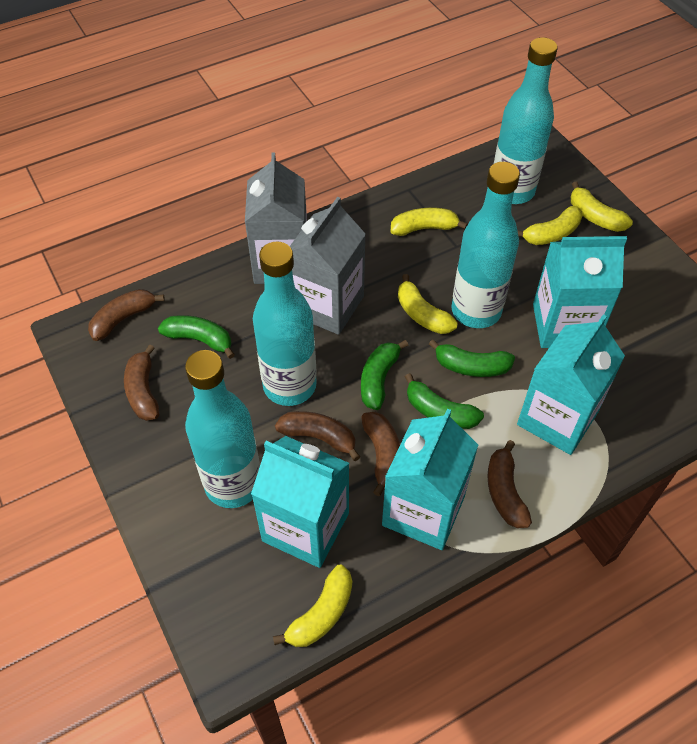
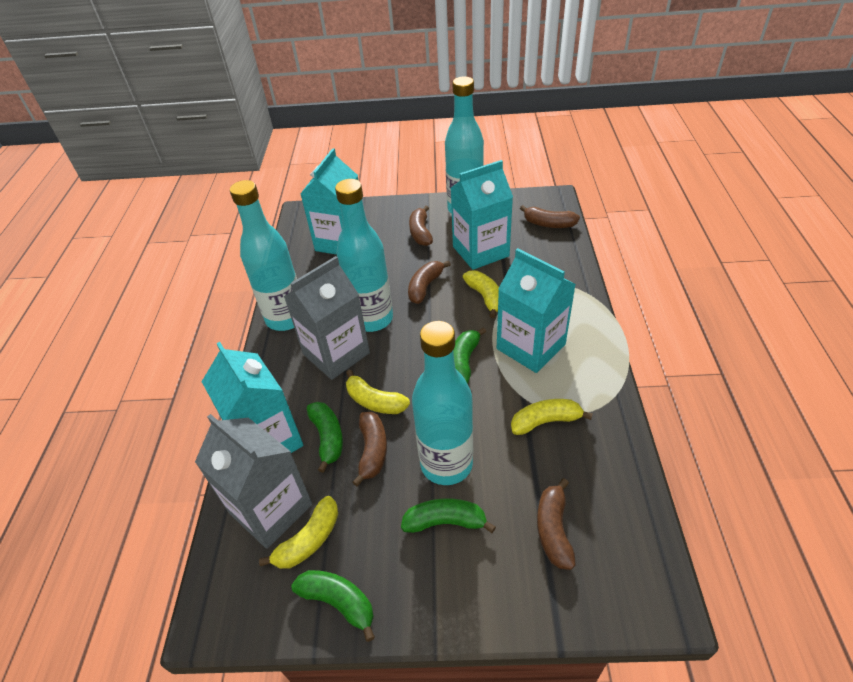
yellow banana: [273,564,352,647] [391,208,468,236] [398,274,458,334] [517,206,582,245] [571,182,633,232] = 5 -> [259,496,338,569] [346,370,410,414] [463,271,499,318] [511,399,593,435] = 4

